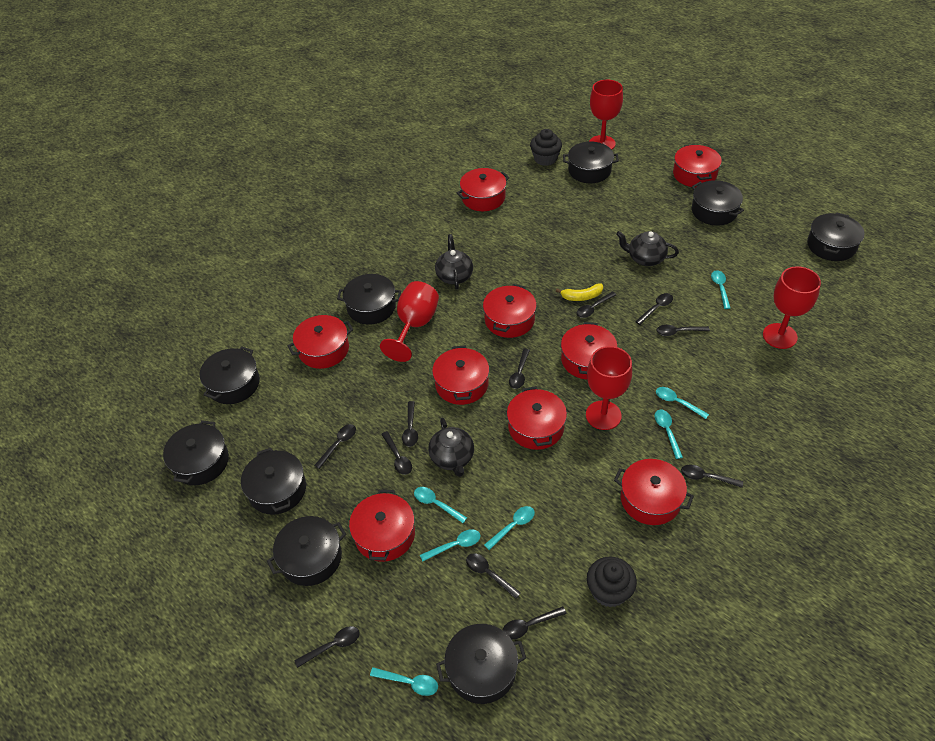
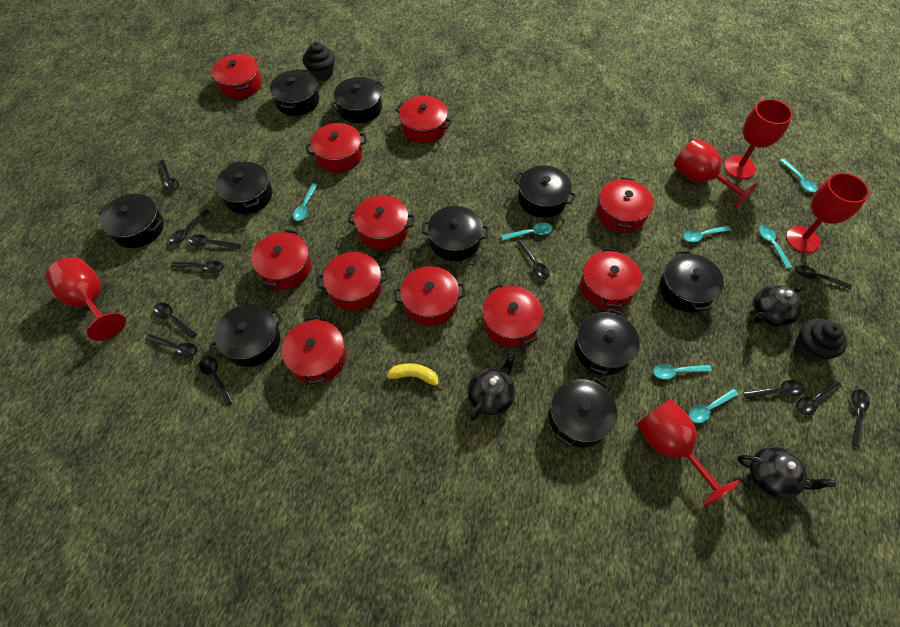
black pot: [163,420,229,485] [200,347,260,404] [241,448,306,515] [267,516,346,586] [337,274,401,325] [436,624,526,704] [563,141,619,183] [692,180,744,226] [807,213,864,261] = 9 -> [98,194,164,248] [209,304,283,367] [215,161,272,214] [270,69,319,116] [331,77,385,123] [421,206,489,261] [514,165,577,218] [549,378,617,448] [575,309,640,375] [659,251,724,312] = 10
black spoon: [294,626,360,668] [314,424,356,469] [381,431,412,475] [402,401,418,447] [466,553,521,599] [503,606,567,639] [509,349,530,389] [576,291,616,318] [635,293,673,325] [657,325,710,336] [681,465,743,488] = 11 -> [146,334,197,358] [153,303,197,339] [158,160,179,192] [169,209,210,245] [171,261,224,273] [188,234,241,249] [199,356,233,406] [517,240,550,280] [743,380,805,399] [795,265,852,290] [796,380,842,415] [851,389,870,447] = 12
red goblet: [380,281,439,362] [586,346,632,430] [590,80,623,150] [763,266,821,349] = 4 -> [45,257,126,341] [636,399,739,507] [674,138,759,210] [724,99,793,179] [786,173,869,253] = 5
red pot: [288,315,353,369] [349,490,415,562] [432,345,489,405] [457,168,509,211] [483,284,537,338] [507,386,567,450] [561,322,617,379] [614,459,694,525] [673,144,722,187] = 9 -> [212,54,262,99] [251,229,311,290] [281,316,346,385] [306,123,367,172] [317,252,388,311] [348,195,415,250] [394,266,466,326] [395,96,452,144] [483,284,543,347] [580,248,642,310] [597,177,654,233] = 11

